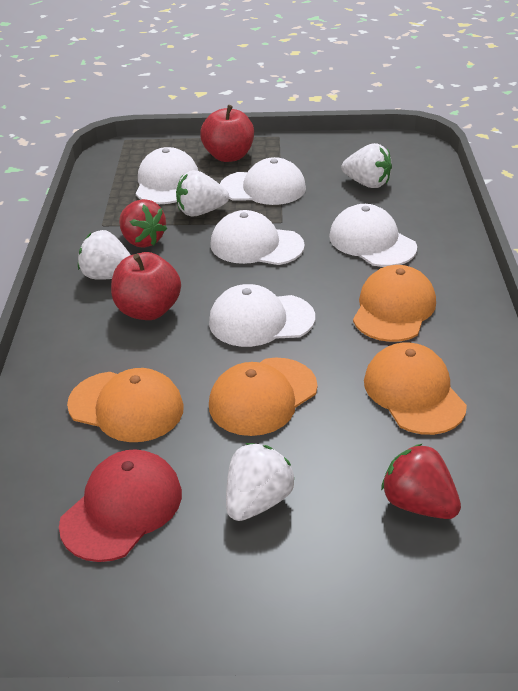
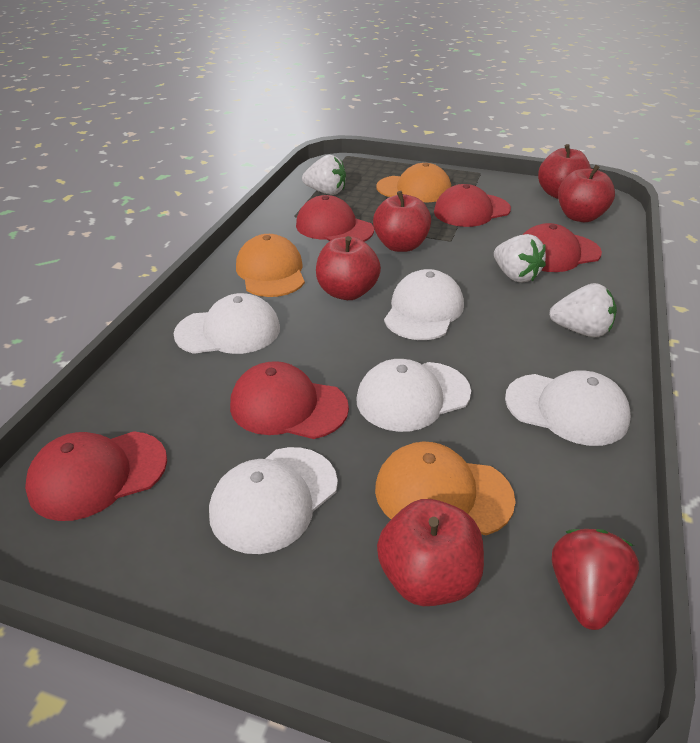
orange cap: [67,368,184,442] [209,358,317,436] [353,265,436,342] [364,342,467,435] = 4 -> [236,234,305,297] [375,442,516,535] [376,162,451,202] = 3
red apple: [111,252,181,320] [200,105,254,162] = 2 -> [316,236,381,300] [373,191,431,252] [377,499,484,606] [538,144,591,199] [558,165,615,222] = 5
red cap: [59,449,182,562] = 1 -> [25,431,167,521] [230,361,349,439] [296,195,374,242] [434,184,511,227] [522,223,602,272] = 5
red strawberry: [119,199,167,248] [381,444,461,519] = 2 -> [552,529,639,630] = 1
white strawberry: [78,230,131,280] [176,170,229,217] [226,443,295,521] [342,143,392,188] = 4 -> [302,155,346,195] [494,234,546,283] [549,283,617,337] = 3

